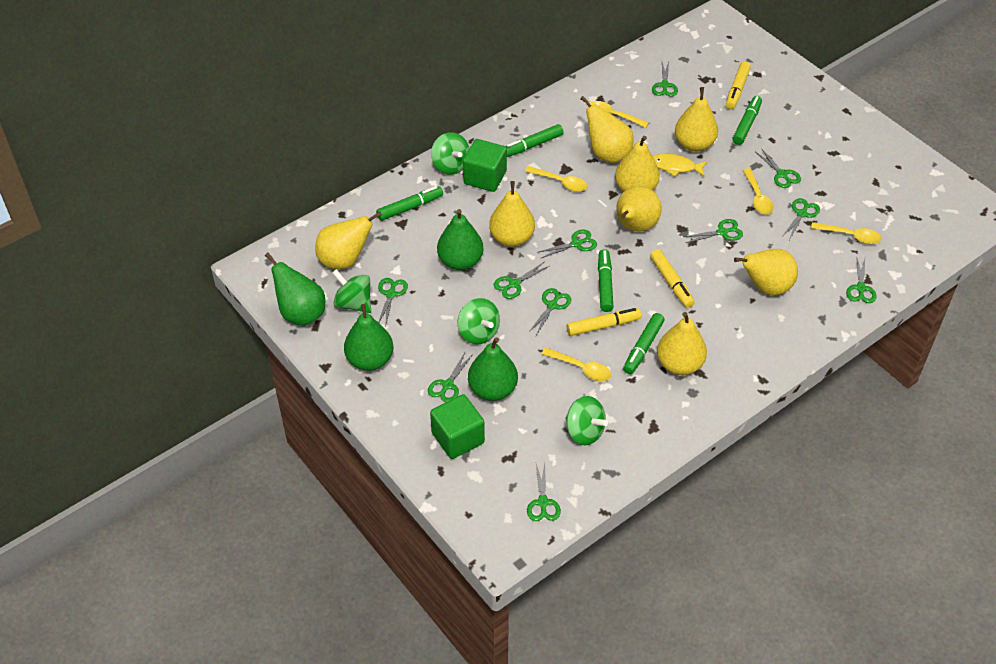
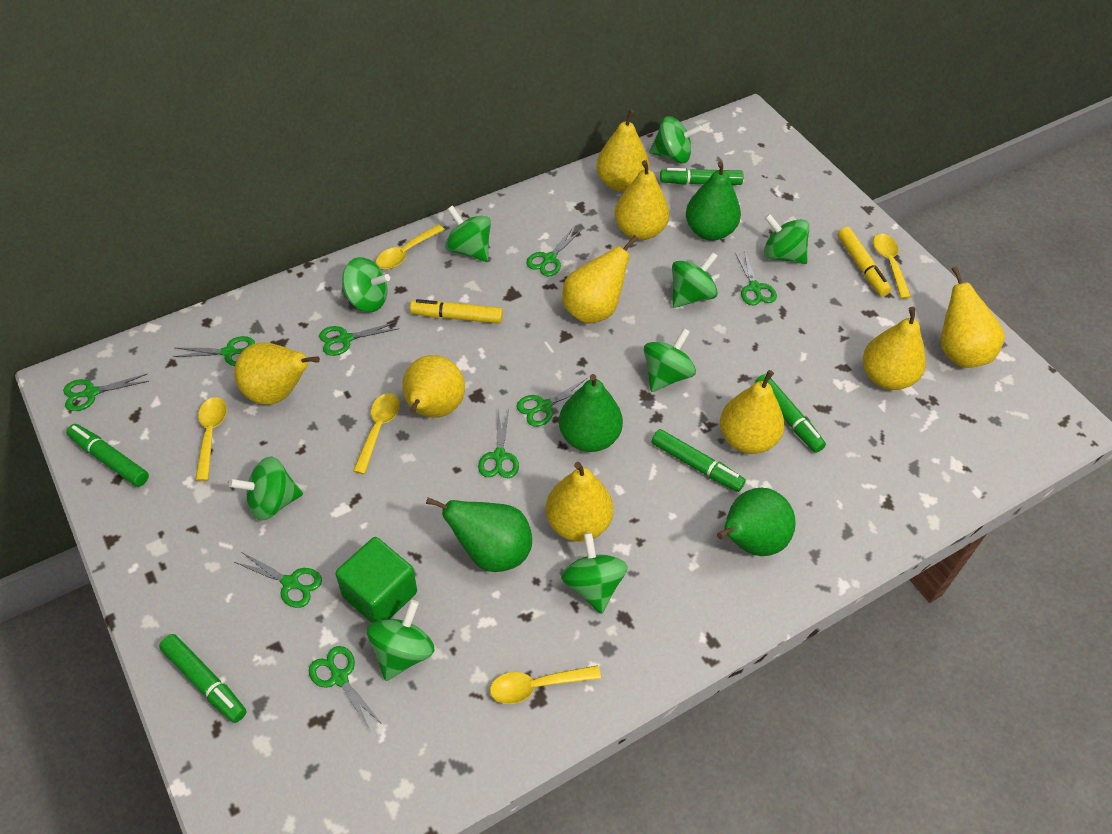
green cube: [430,394,485,459] [463,139,507,192] = 2 -> [335,537,417,623] = 1
green scissors: [378,278,408,324] [428,353,473,403] [494,262,549,299] [527,463,561,521] [528,288,571,335] [539,230,597,259] [652,62,678,97] [683,219,743,243] [756,148,801,188] [783,198,820,240] [846,258,877,303] = 11 -> [63,374,149,411] [173,336,255,366] [234,552,322,608] [309,646,382,732] [319,322,398,356] [478,410,519,478] [517,378,587,427] [526,228,580,277] [735,250,777,306] = 9
green spinning top: [332,269,371,313] [431,132,470,175] [458,298,500,344] [565,396,608,445] = 4 -> [229,456,303,521] [342,257,390,312] [367,600,434,681] [445,205,491,262] [561,533,628,614] [644,328,696,392] [649,116,703,163] [672,252,718,308] [764,214,809,264] = 9
yellow fish: [653,154,707,177] = 1 -> none = 0
yellow marker: [567,308,641,336] [650,249,695,308] [726,61,751,109] = 3 -> [410,299,503,324] [837,227,891,296] = 2
yellow pear: [315,212,382,269] [489,181,535,247] [580,96,634,163] [615,136,660,192] [616,186,661,232] [657,312,707,375] [675,87,718,152] [734,249,798,295] = 8 -> [234,342,320,405] [402,355,465,418] [545,462,613,542] [562,235,638,324] [596,109,649,191] [614,160,669,240] [720,370,785,454] [863,307,926,390] [941,266,1005,368] = 9

